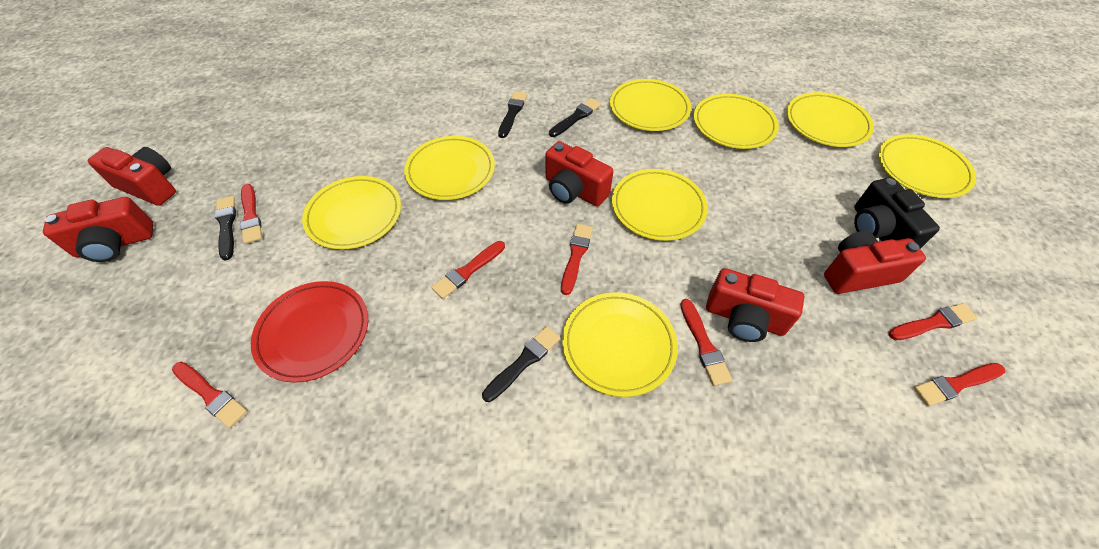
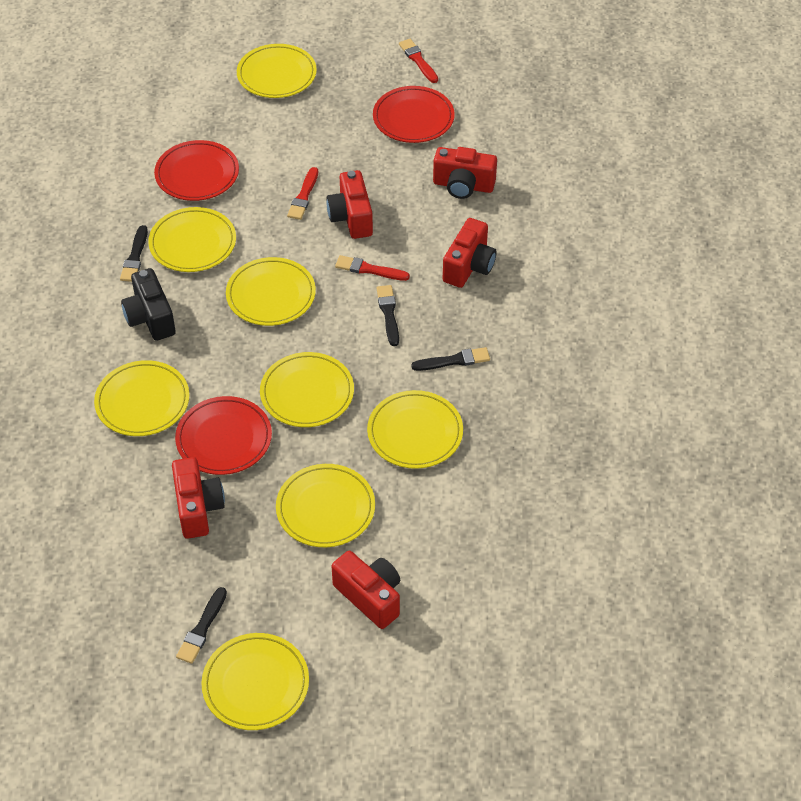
red brush: [172,362,247,428] [240,184,262,244] [431,241,505,299] [561,224,593,295] [680,299,732,386] [889,303,977,340] [913,363,1005,406] = 7 -> [287,167,318,220] [335,255,410,281] [399,39,438,83] = 3
red plate: [251,281,368,383] = 1 -> [154,140,239,201] [175,396,272,475] [373,86,455,143] = 3

